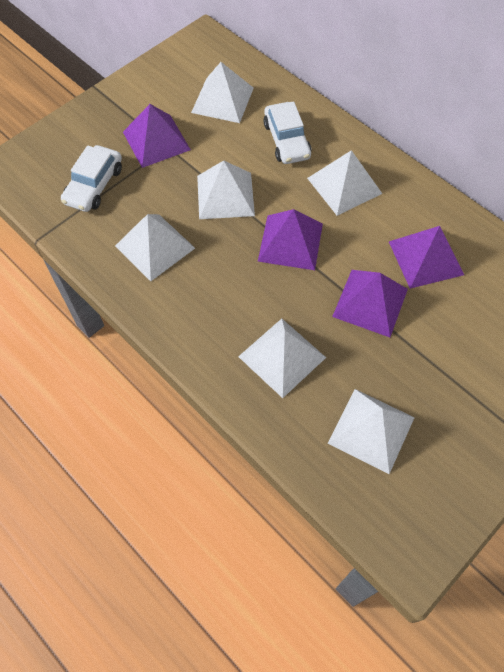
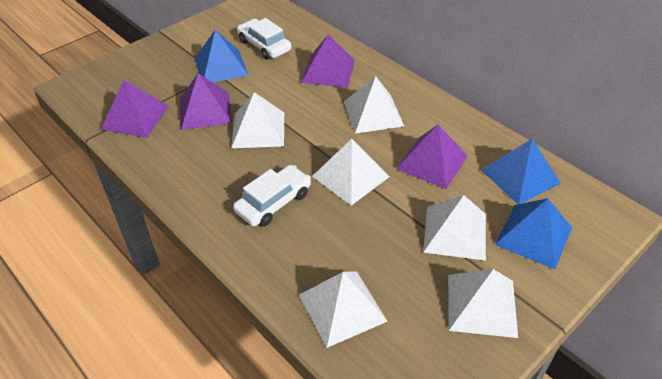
blue pyramid: none = 0 -> [195,30,248,82] [481,139,561,204] [495,198,572,270] = 3

